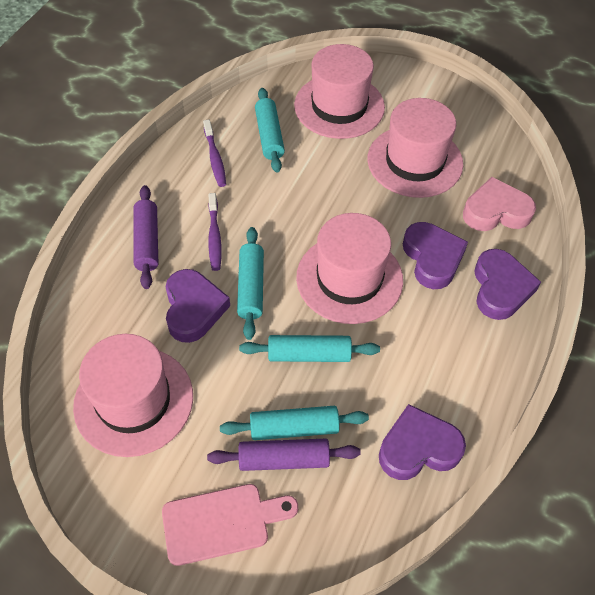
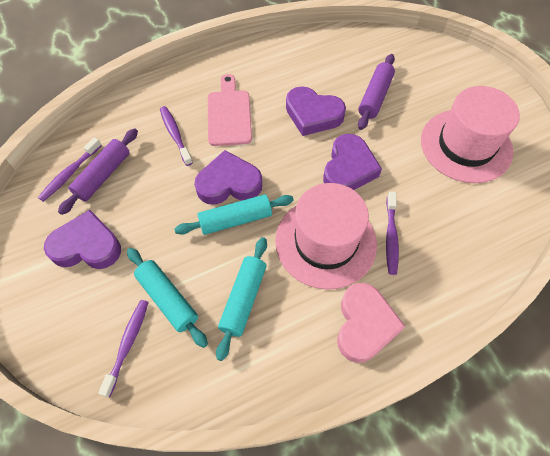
pink hat: [73,334,193,457] [294,44,385,139] [296,213,403,324] [367,98,463,198] = 4 -> [275,183,377,290] [421,86,520,183] = 2
purple toothbrush: [203,120,226,187] [208,193,222,271] = 2 -> [38,137,102,202] [98,300,149,397] [160,106,193,166] [386,192,399,275] = 4
turquoise rolling pin: [220,406,369,440] [237,227,264,340] [239,335,380,362] [255,88,285,173] = 4 -> [127,248,208,348] [174,194,294,235] [216,237,267,361] = 3

